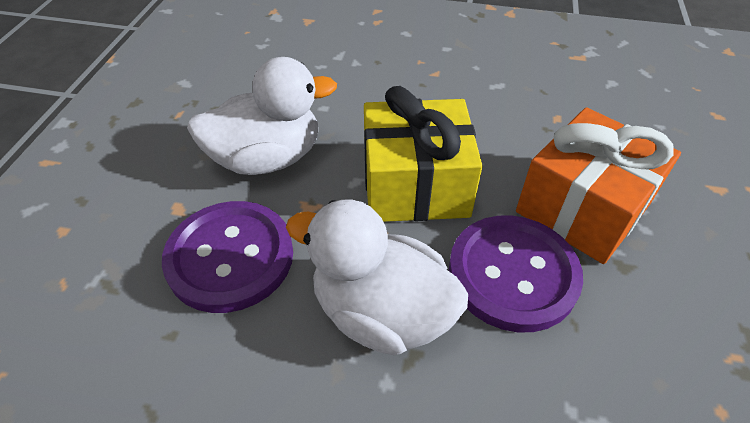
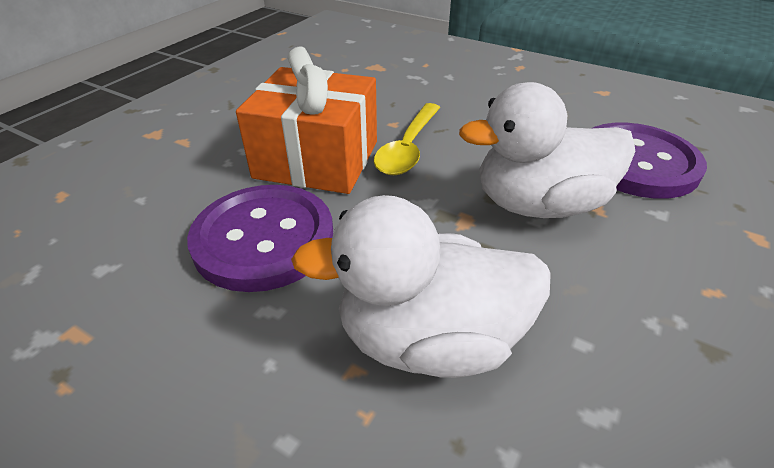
yellow gift: [364,86,483,222] = 1 -> none = 0
yellow spoon: none = 0 -> [374,103,440,175] = 1

